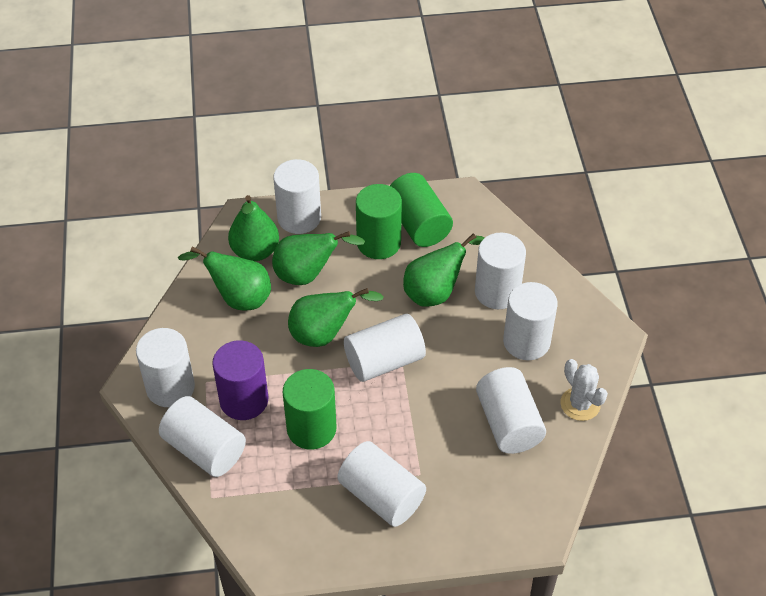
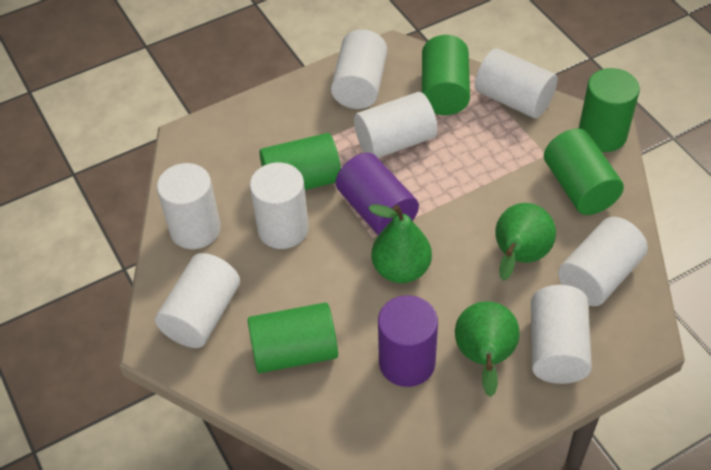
green cylinder: [283,369,336,449] [356,184,402,259] [390,173,453,247] = 3 -> [248,302,338,373] [259,133,341,190] [422,35,470,115] [544,128,624,215] [579,68,640,152] = 5
green pear: [178,246,271,311] [228,195,279,261] [272,231,365,285] [288,288,383,347] [403,233,484,307] = 5 -> [368,204,432,283] [455,301,519,397] [495,203,556,281] = 3
purple cylinder: [212,340,268,420] = 1 -> [336,153,419,235] [378,295,438,387] = 2
white cactus: [560,359,608,421] = 1 -> none = 0

